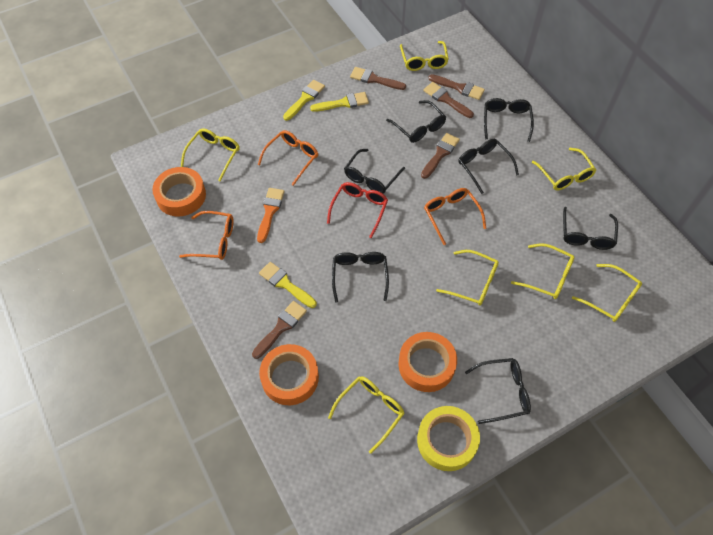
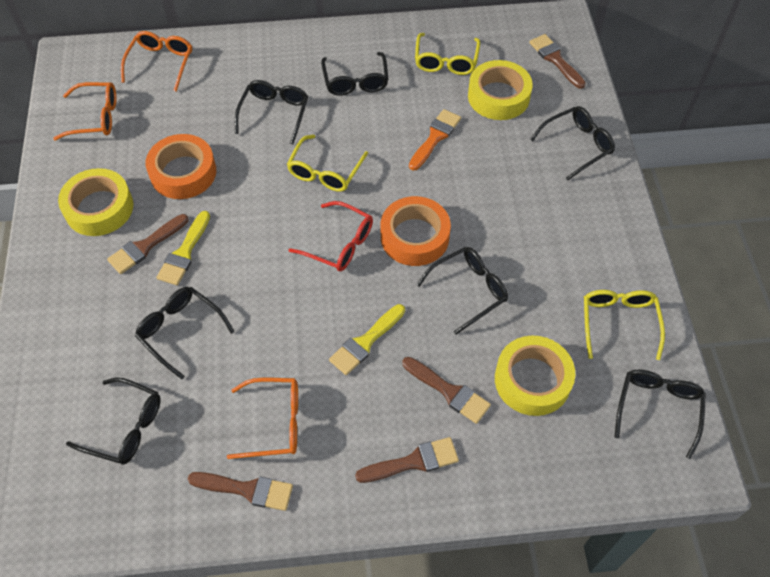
orange tape: [152,167,206,216] [259,344,319,405] [398,332,457,392] = 3 -> [146,134,216,199] [381,196,451,266] = 2
yellow brush: [259,262,317,308] [283,80,325,121] [310,92,369,112] = 3 -> [157,211,210,285] [329,304,405,375] = 2
yellow glasses: [181,129,240,182] [328,376,405,454] [400,41,449,71] [436,250,499,306] [511,243,575,299] [532,148,596,190] [572,264,642,322] = 7 -> [287,135,368,192] [415,33,480,75] [584,290,665,360] = 3
yellow tape: [417,406,480,471] = 1 -> [58,168,133,236] [468,60,533,120] [495,336,575,416] = 3

